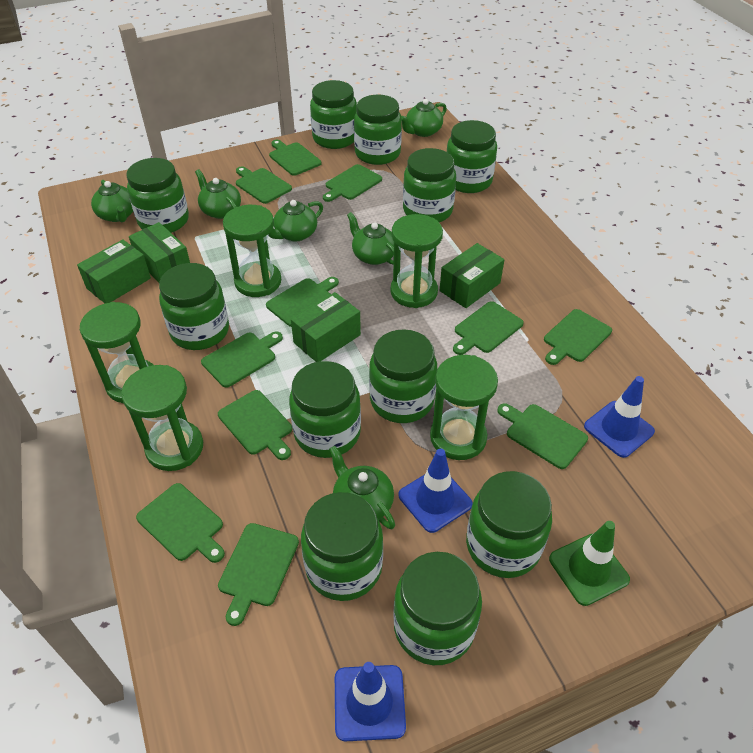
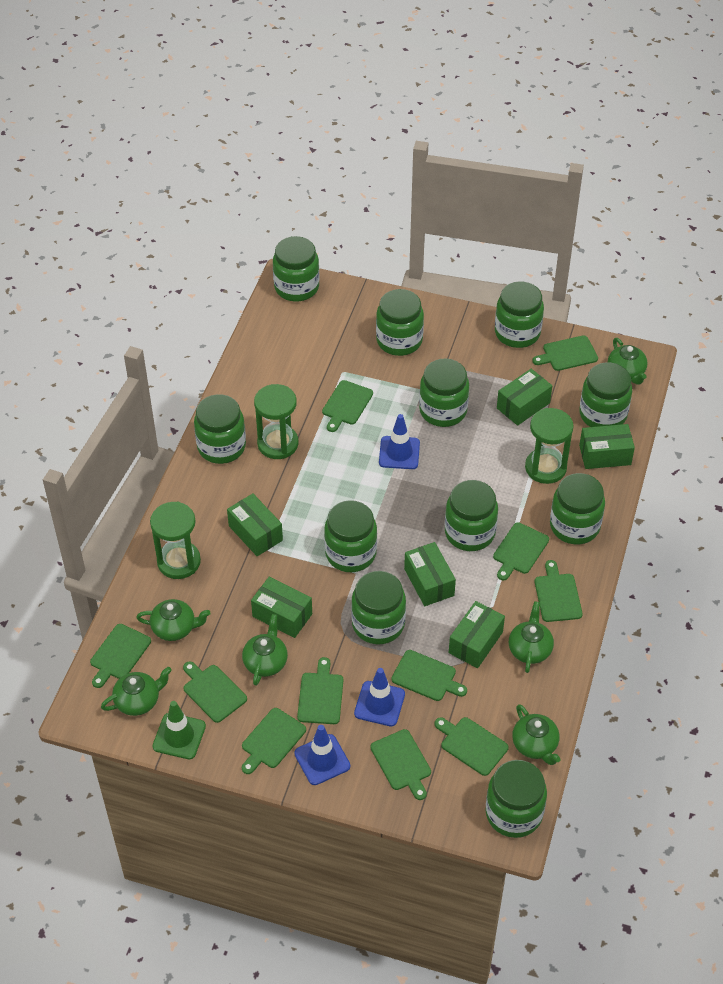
green box: [77,239,151,303] [129,222,190,282] [291,292,361,362] [439,243,504,308] = 4 -> [227,493,283,556] [251,577,312,638] [404,542,456,606] [449,601,505,668] [497,369,552,426] [579,424,635,469] = 6
green hourglass: [80,302,153,403] [121,365,203,471] [223,205,281,297] [390,214,443,308] [430,355,498,460] = 5 -> [150,502,201,579] [254,384,298,459] [525,408,574,484] = 3

